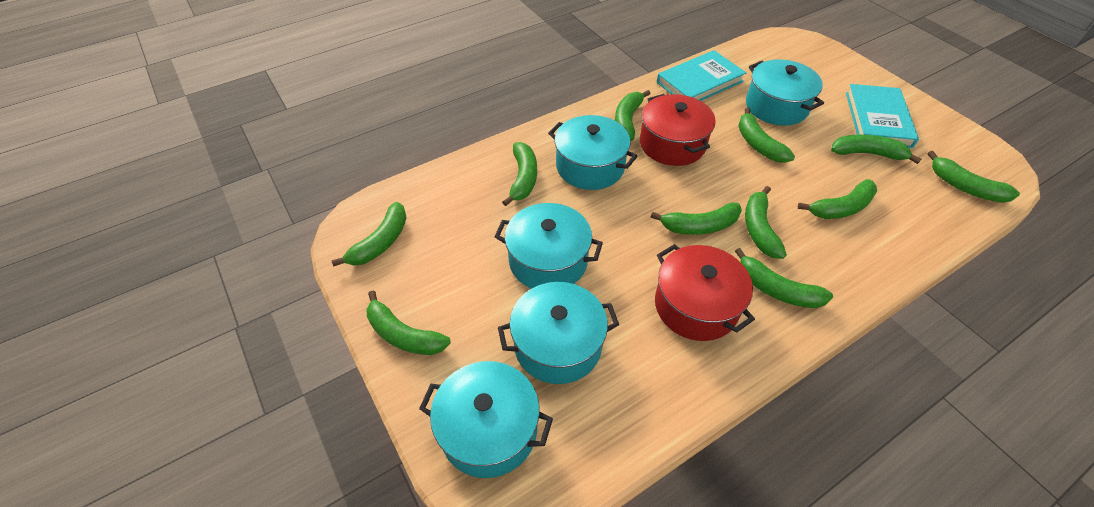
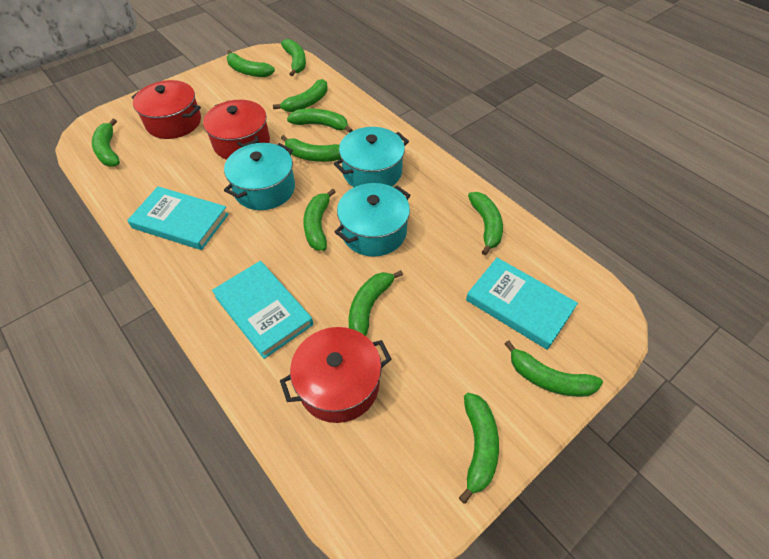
red pot: [640,94,716,166] [655,244,755,341] = 2 -> [132,80,201,139] [203,100,270,160] [280,327,392,423] = 3
turquoise book: [657,50,746,101] [846,84,919,148] = 2 -> [127,186,229,250] [212,261,313,359] [466,258,578,350] = 3
turquoise pot: [419,361,553,478] [495,203,603,289] [498,282,619,384] [548,115,638,190] [746,59,824,126] = 5 -> [224,143,295,210] [334,127,409,187] [335,183,410,257] = 3

